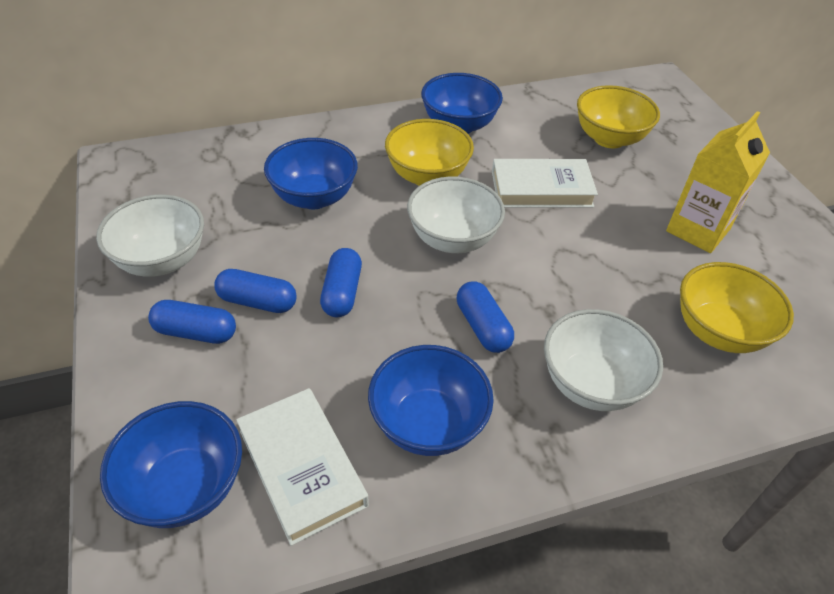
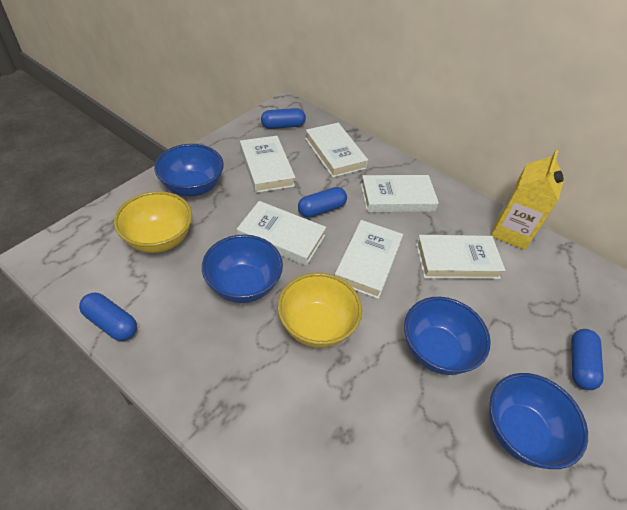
white book: [236,388,369,546] [492,159,598,207] = 2 -> [237,201,326,266] [240,136,295,193] [305,123,368,177] [334,220,403,299] [361,175,439,212] [416,235,506,279] = 6
white bowl: [96,194,204,277] [407,177,505,253] [544,309,663,411] = 3 -> none = 0
yellow bowl: [385,119,474,186] [577,85,660,148] [680,262,794,353] = 3 -> [114,191,192,253] [278,273,362,348] = 2

